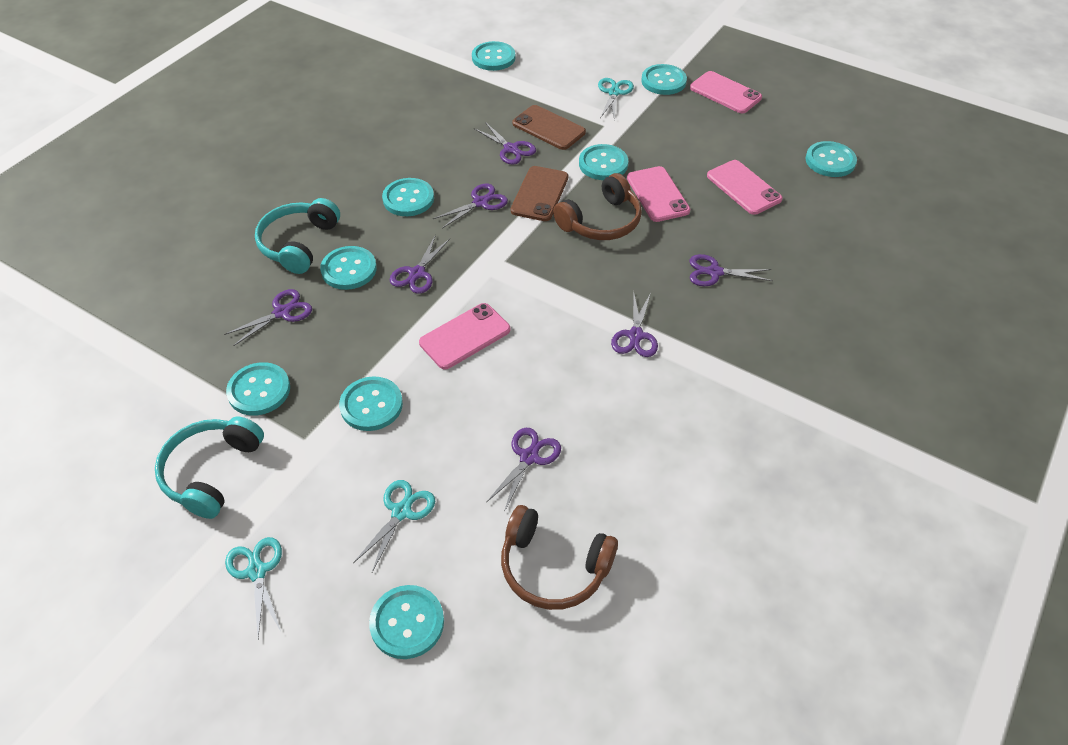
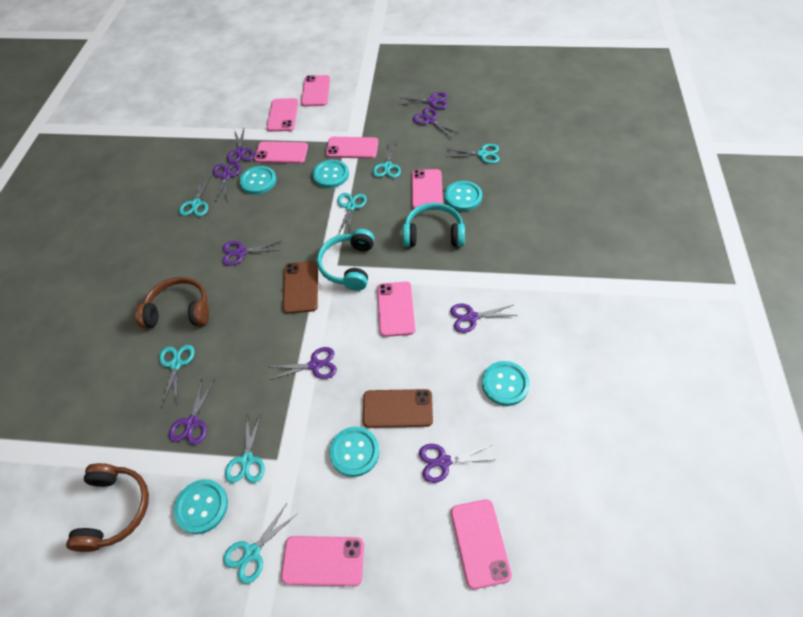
pink phone: [419,303,510,369] [627,166,690,222] [690,71,762,113] [707,160,783,215] = 4 -> [254,141,308,164] [267,98,298,132] [281,536,364,586] [301,75,330,107] [326,137,378,159] [377,282,415,337] [412,169,443,209] [451,499,512,589] = 8
purple scissors: [224,289,312,346] [389,235,450,294] [433,184,508,228] [474,122,536,165] [487,428,561,512] [611,291,658,357] [690,254,773,286] = 7 -> [169,379,215,445] [213,163,241,202] [222,241,281,266] [227,129,254,163] [269,347,337,380] [399,92,448,109] [413,108,459,138] [419,444,495,483] [450,303,517,333] = 9
turquoise button: [226,362,290,416] [320,246,377,290] [339,376,403,431] [369,585,444,659] [382,178,434,216] [472,41,515,71] [579,144,628,180] [641,64,687,95] [806,141,857,177] = 9 -> [174,479,228,534] [240,166,277,195] [313,160,349,188] [329,427,380,477] [445,181,482,211] [482,361,530,406] = 6
turquoise scissors: [225,537,282,638] [353,480,435,572] [598,78,634,121] = 3 -> [159,345,195,406] [179,177,211,216] [223,503,297,584] [225,412,265,483] [337,193,367,235] [373,142,401,178] [447,144,499,164] = 7

